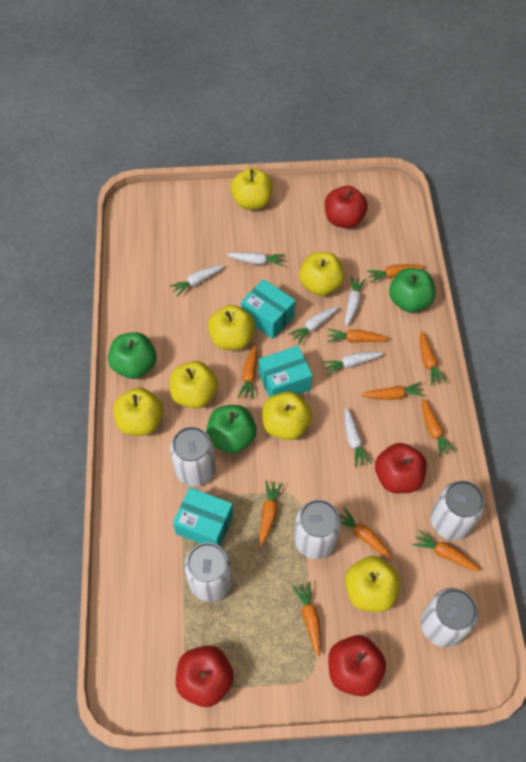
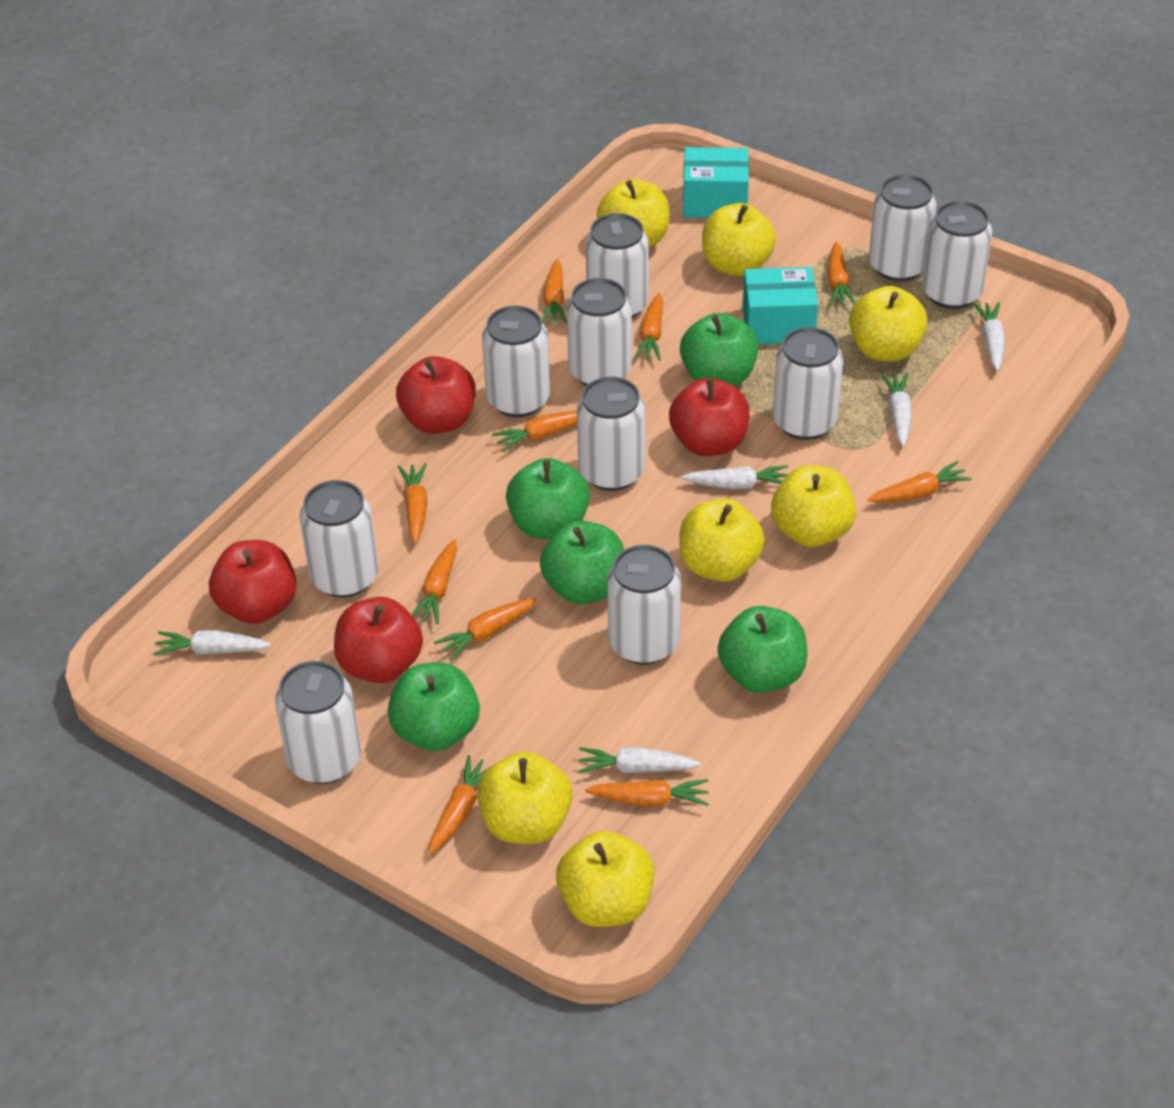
green apple: [108,332,156,379] [206,405,257,454] [389,268,436,312] = 3 -> [388,662,480,751] [506,458,590,539] [540,521,624,605] [680,313,758,386] [718,606,807,693] = 5
turquoise box: [173,487,234,546] [241,279,296,339] [259,346,313,398] = 3 -> [683,147,749,218] [743,267,818,344] = 2
white can: [170,427,216,486] [184,542,233,602] [294,500,341,559] [421,588,478,647] [431,481,485,540] = 5 -> [275,661,361,784] [300,480,378,598] [482,306,550,417] [567,278,632,386] [577,377,645,491] [586,213,649,318] [607,545,681,665] [773,327,843,440] [869,174,937,282] [922,201,992,309] = 10
white carrot: [170,265,224,297] [227,252,285,266] [288,306,339,345] [322,352,384,375] [345,276,366,326] [345,407,372,468] = 6 -> [154,630,271,655] [578,747,701,773] [681,465,788,489] [881,373,912,447] [974,303,1005,371] = 5

